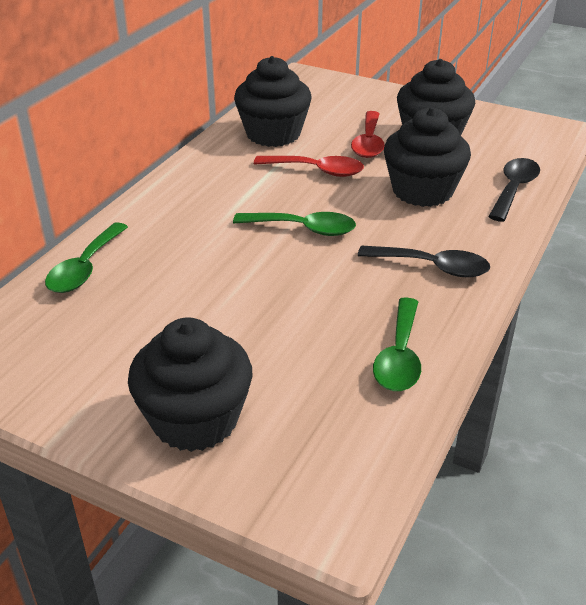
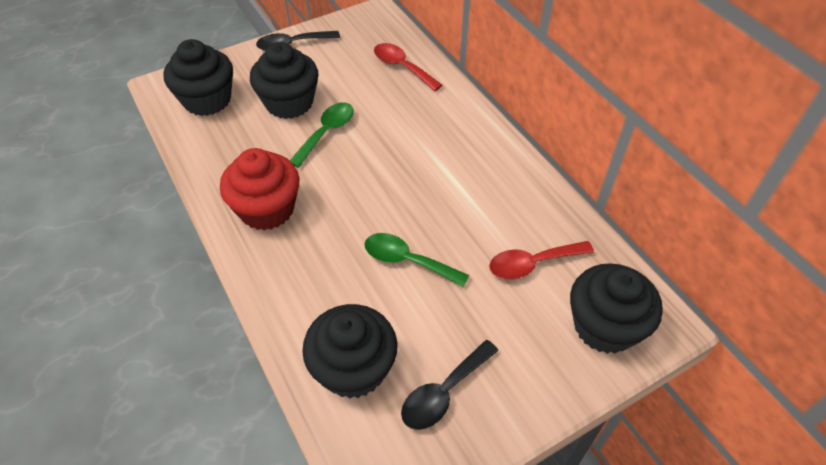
green spoon: [45,222,128,293] [233,212,356,236] [373,297,421,391] = 3 -> [290,102,354,168] [365,233,469,287] = 2
red cupcake: none = 0 -> [220,148,299,230] = 1

